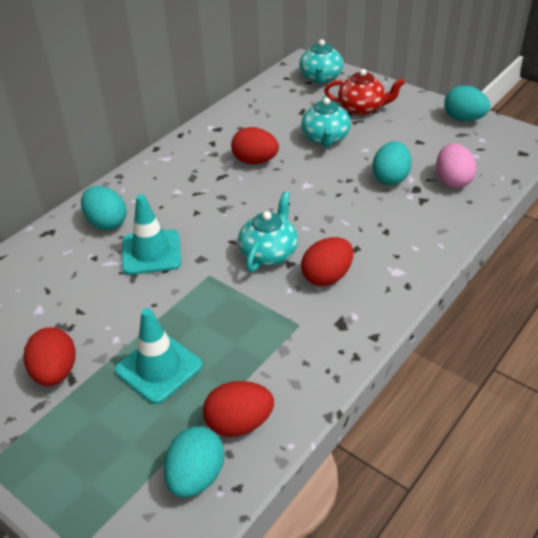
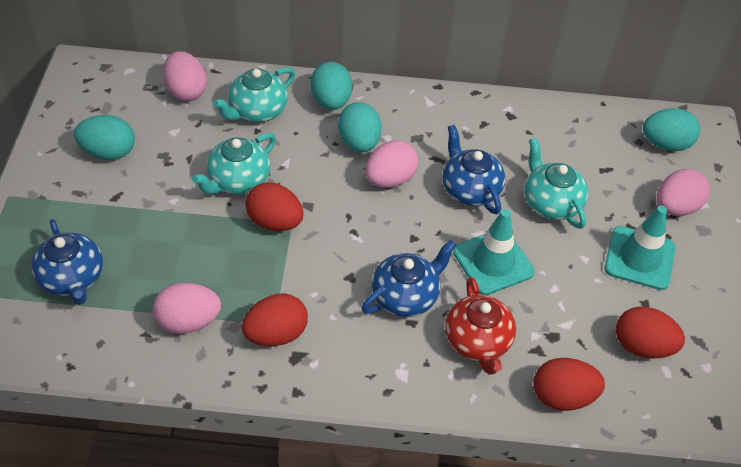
blue teapot: none = 0 -> [31,219,103,305] [362,240,456,317] [442,125,505,214] = 3
pink egg: [436,143,476,188] = 1 -> [153,283,221,334] [163,51,207,101] [365,140,418,188] [656,169,710,216] = 4

